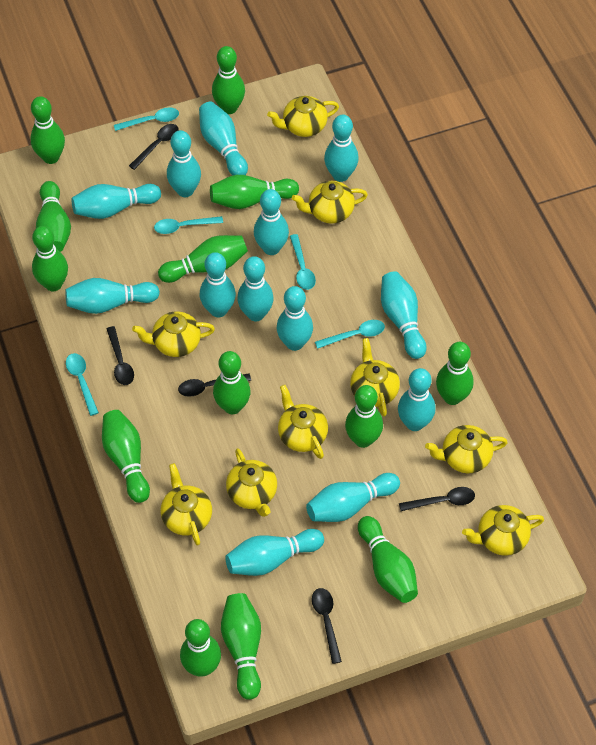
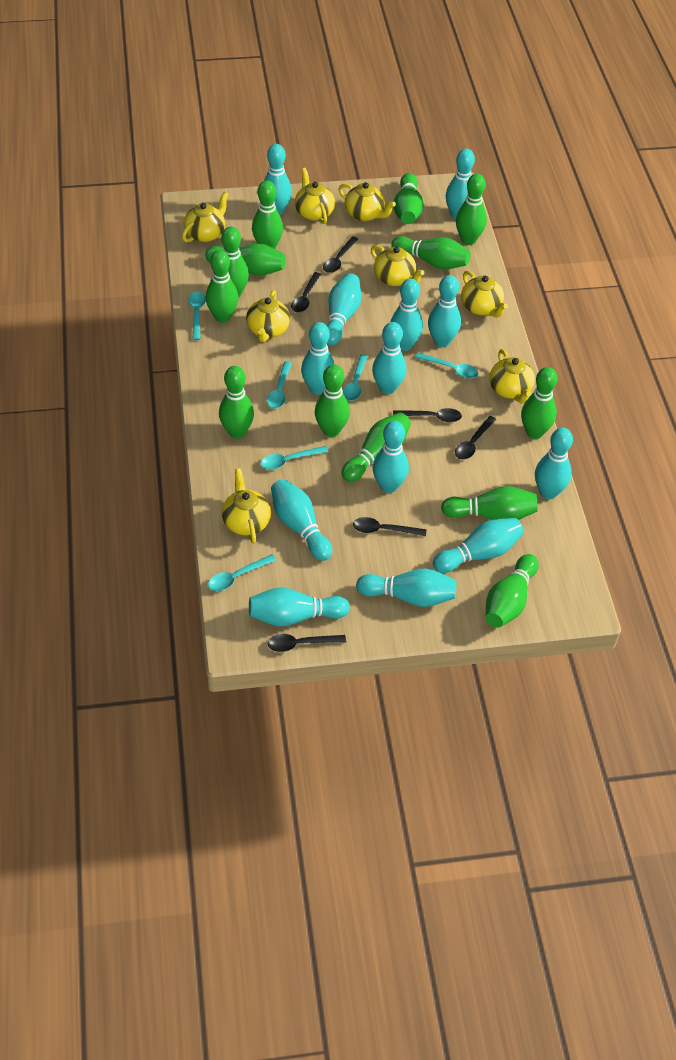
black spoon: [107,326,134,385] [129,124,179,170] [178,374,251,397] [312,588,342,664] [399,487,475,511] = 5 -> [268,634,346,652] [291,272,321,313] [323,236,358,273] [353,517,426,536] [393,408,462,422] [455,416,496,459] = 6
turquoise spoon: [66,353,99,416] [114,107,179,131] [154,216,223,234] [290,234,316,290] [315,320,385,349] = 5 -> [188,291,206,340] [208,554,276,591] [260,446,329,469] [267,361,292,409] [343,354,368,401] [415,353,479,378] = 6
yellow teapot: [132,311,215,357] [160,463,212,546] [226,448,277,517] [267,96,339,137] [278,385,328,459] [292,181,368,224] [350,338,400,417] [425,425,508,473] [462,505,544,556] = 9 -> [182,192,228,242] [222,468,271,544] [246,290,290,342] [295,168,335,224] [338,182,396,221] [371,245,424,286] [461,271,508,317] [489,349,535,403] = 8

